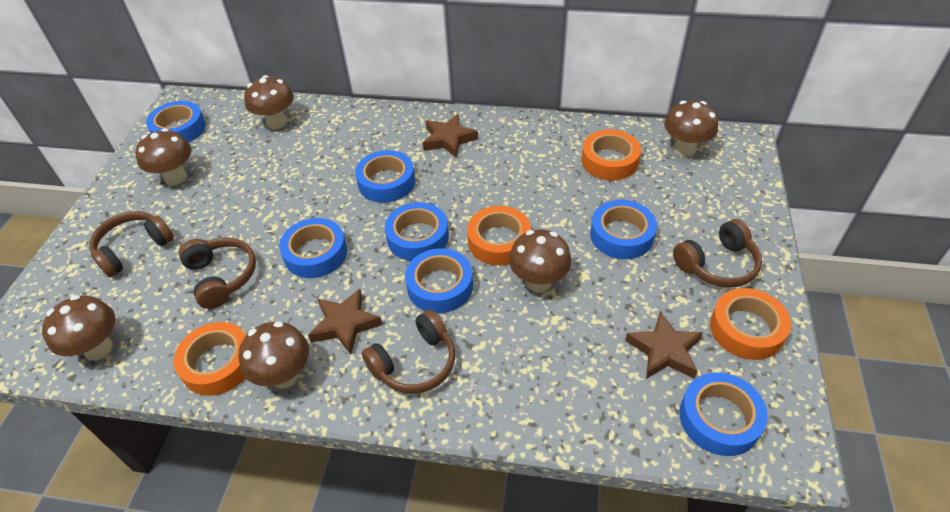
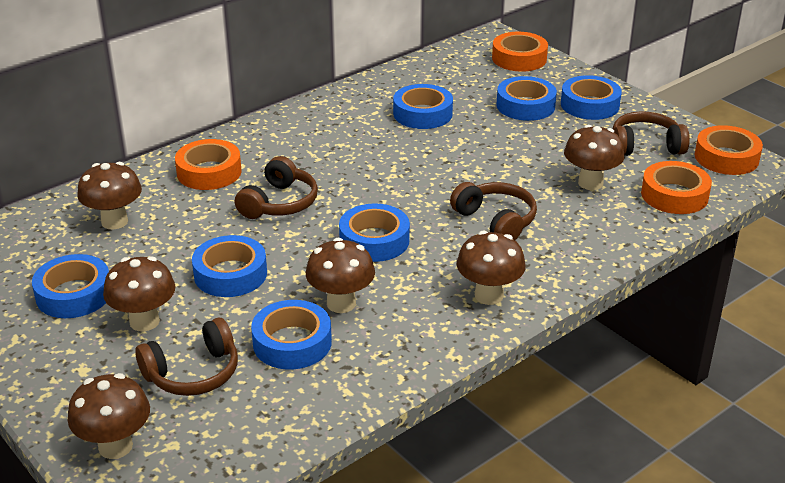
brown star: [308,289,382,355] [423,114,478,157] [625,311,703,379] = 3 -> none = 0

